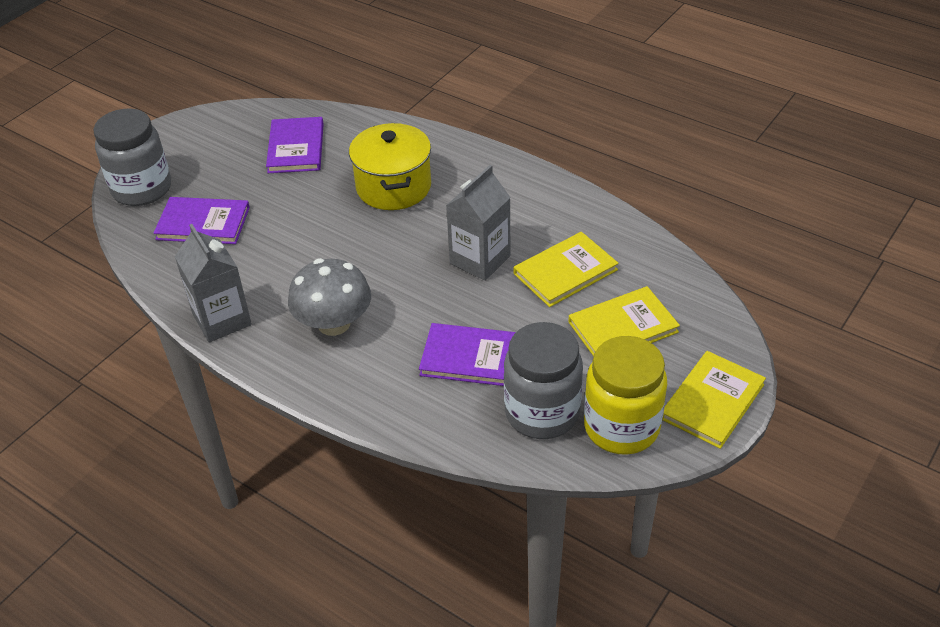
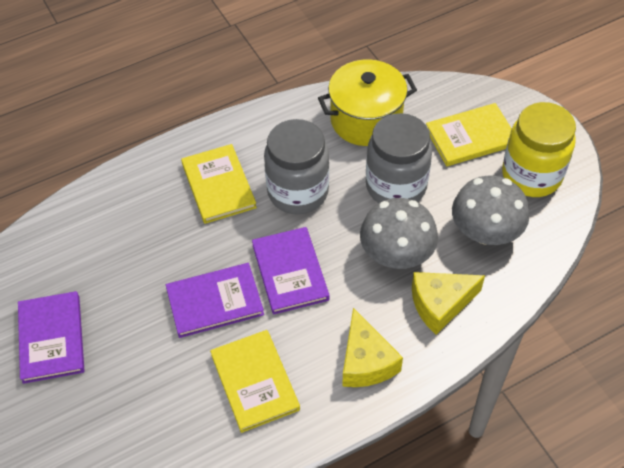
grey carton: [175,224,252,342] [446,165,511,281] = 2 -> none = 0
grey mushroom: [288,258,371,336] = 1 -> [360,198,438,269] [452,176,529,245] = 2
yellow cheese: none = 0 -> [342,308,403,387] [412,272,485,335] = 2

